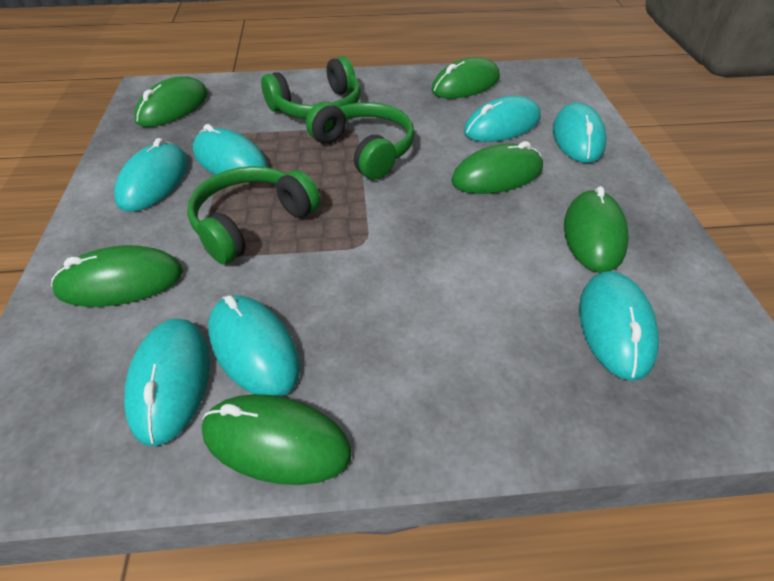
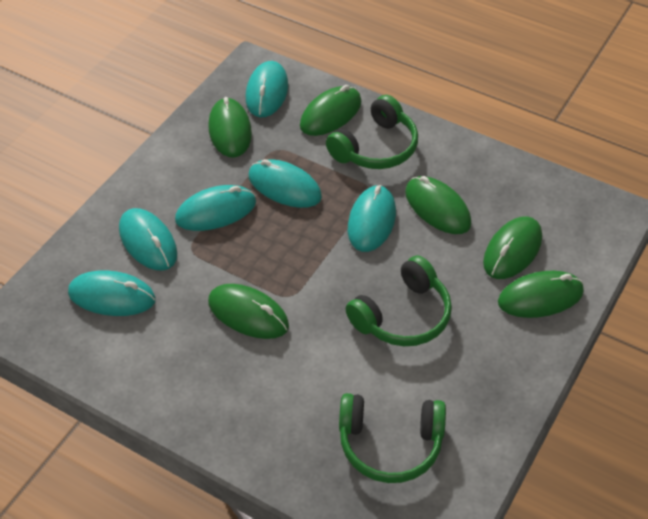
turquoise mouse: [114,138,188,212] [124,318,210,446] [193,124,268,175] [208,295,300,397] [464,96,541,142] [553,102,606,163] [579,271,659,381] = 7 -> [68,270,156,316] [119,208,177,271] [175,185,256,231] [246,61,288,117] [249,159,322,208] [348,185,396,252] = 6

